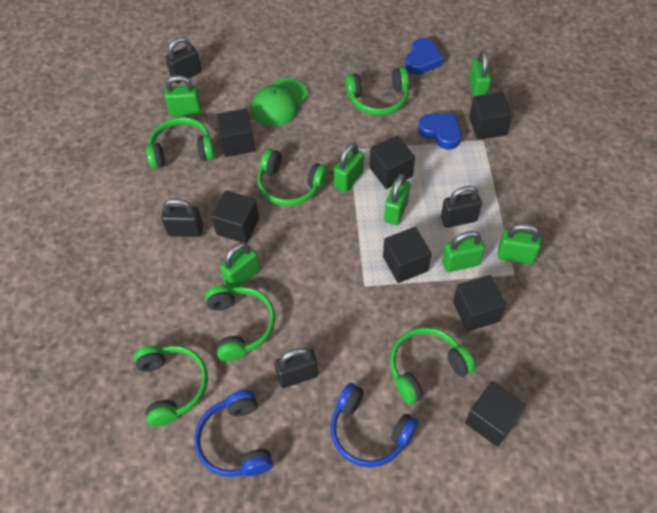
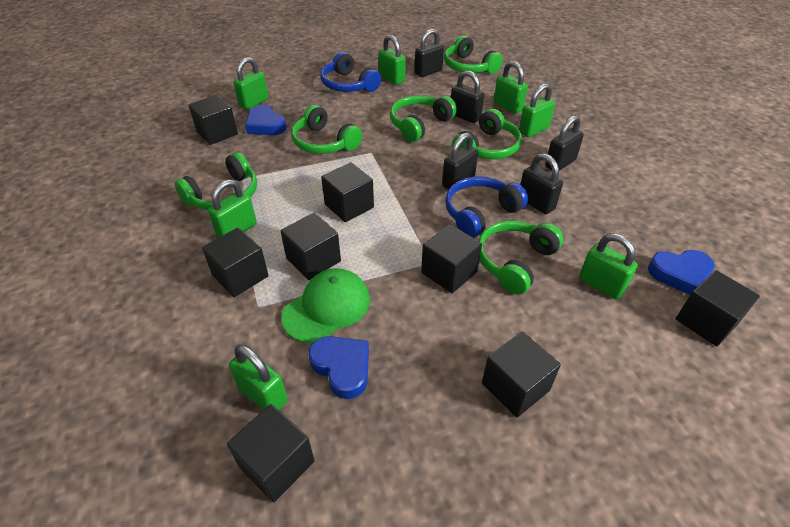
black cube: [211,190,259,243] [216,108,255,157] [370,135,415,189] [383,227,432,283] [453,275,506,332] [465,381,526,447] [469,92,512,140] = 7 -> [188,95,238,145] [202,227,269,297] [227,404,315,503] [280,213,341,280] [321,162,374,222] [421,224,482,293] [482,331,561,417] [676,270,760,346] = 8
black padlock: [161,198,204,237] [165,37,202,83] [274,348,318,388] [441,186,482,228] = 4 -> [415,29,444,77] [442,132,478,190] [451,70,484,123] [520,153,563,214] [545,115,584,171] = 5
blue heart: [405,38,443,75] [418,113,461,150] = 2 -> [245,105,286,135] [308,336,369,399] [648,250,715,295] = 3

